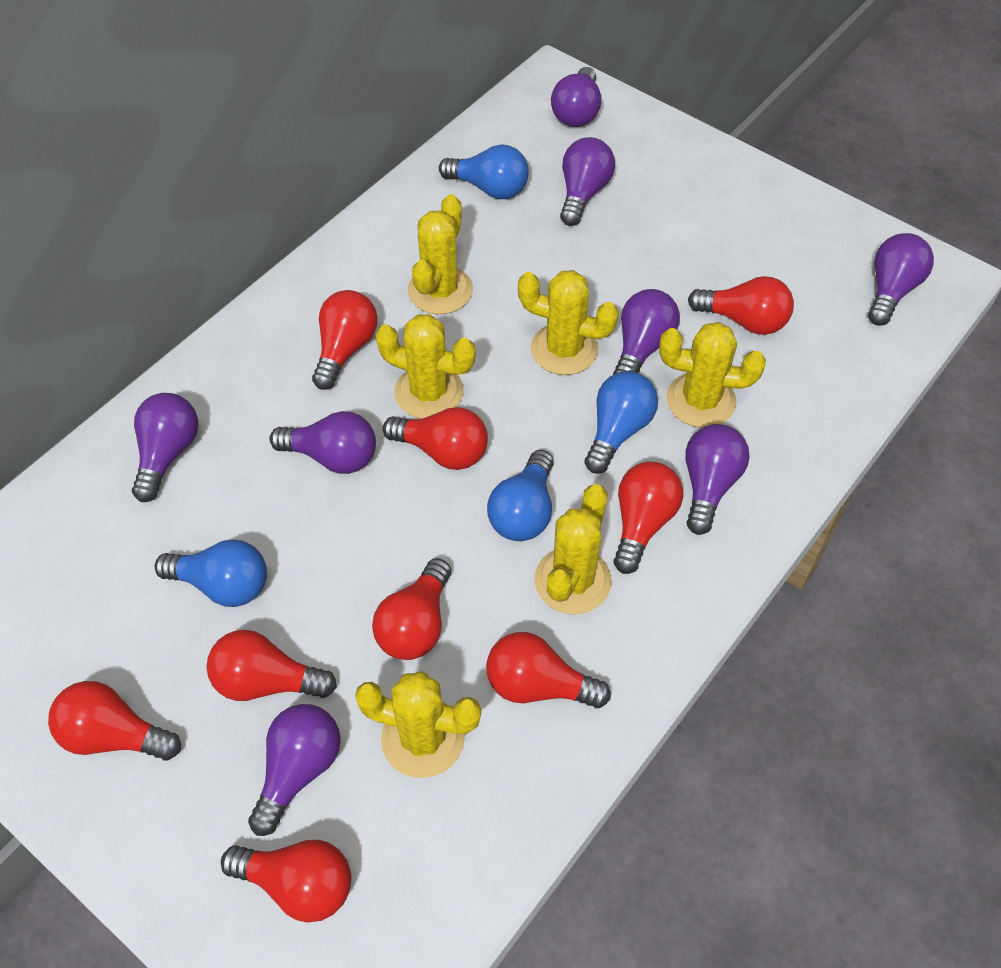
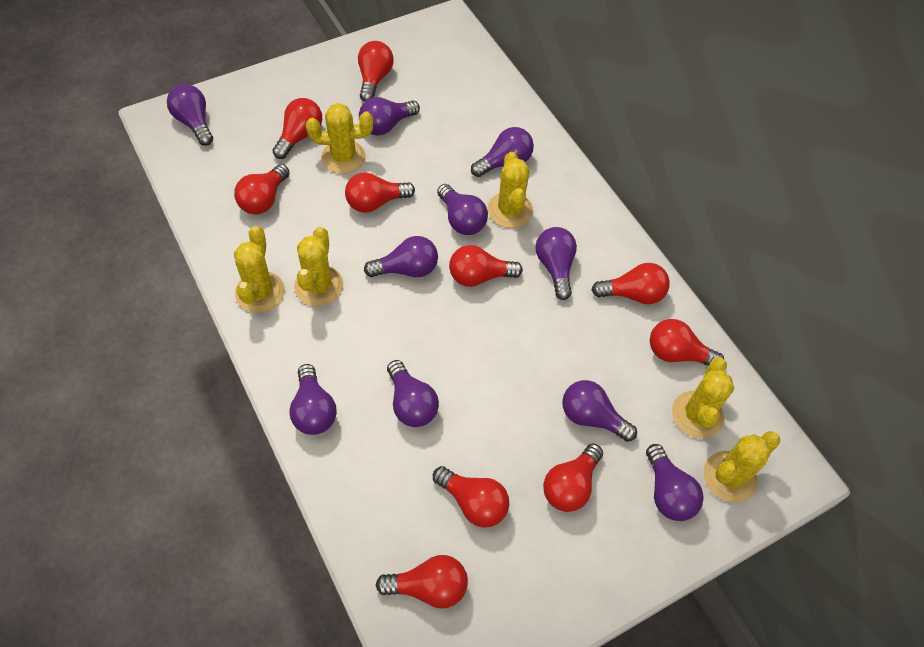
blue light bulb: [155,539,267,607] [439,144,529,199] [487,450,554,541] [584,371,658,474] = 4 -> none = 0
purple light bulb: [132,393,198,502] [248,704,341,836] [270,411,376,474] [551,67,601,127] [560,137,615,226] [613,289,680,375] [685,424,750,535] [868,233,934,326] = 8 -> [167,84,213,146] [289,364,337,435] [359,97,420,136] [364,236,438,277] [387,360,439,427] [437,184,488,235] [471,127,534,177] [535,227,577,300] [562,380,637,442] [646,444,704,521] = 10
red light bulb: [48,681,181,761] [206,630,337,701] [221,840,351,923] [312,290,378,390] [372,558,451,660] [383,407,488,470] [486,632,611,708] [613,461,683,574] [688,276,794,335] = 9 -> [234,164,290,215] [272,98,322,159] [345,172,415,213] [358,41,394,102] [376,555,468,609] [433,466,509,528] [449,245,523,287] [543,444,603,512] [592,263,670,304] [650,319,724,366] = 10

